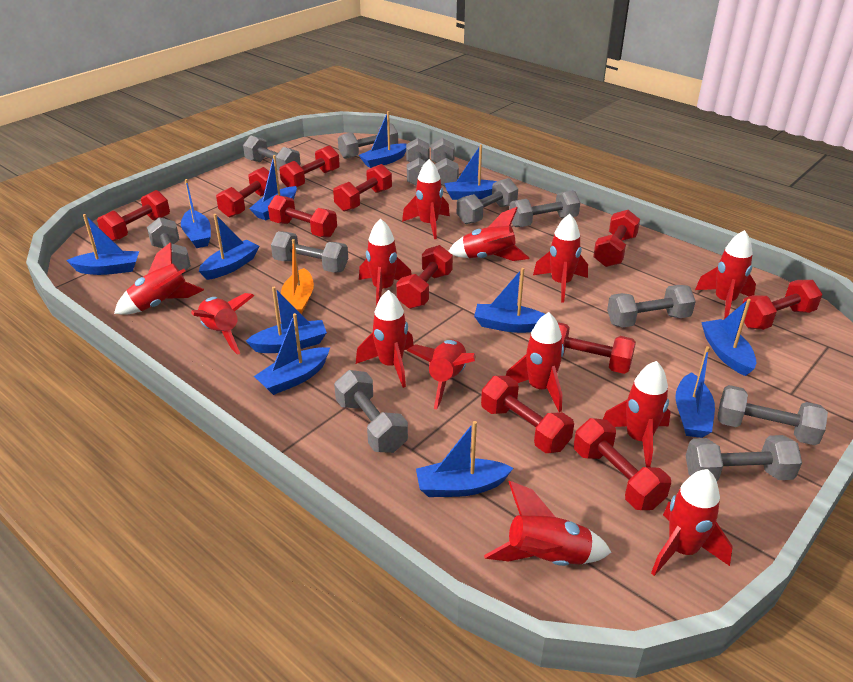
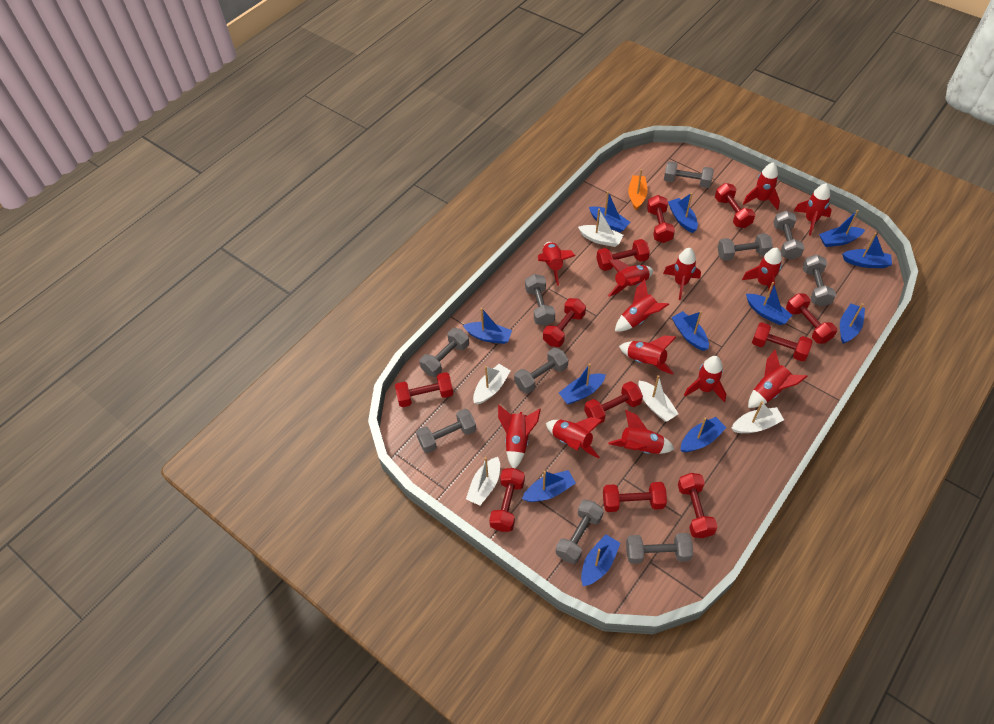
grey dumbbell: [147,217,191,271] [243,136,301,171] [271,231,348,273] [334,370,408,453] [338,123,398,159] [406,138,430,186] [431,138,459,186] [457,178,518,224] [509,190,580,227] [607,285,696,328] [686,435,802,481] [717,385,828,445] = 12 -> [416,409,476,453] [419,328,469,377] [514,347,568,394] [525,274,555,326] [556,499,604,564] [626,533,693,564] [664,161,714,188] [718,233,773,261] [773,211,804,260] [803,254,836,307] = 10
white boat: none = 0 -> [466,457,500,505] [473,364,511,405] [578,209,623,247] [638,375,679,422] [732,401,784,433] = 5

